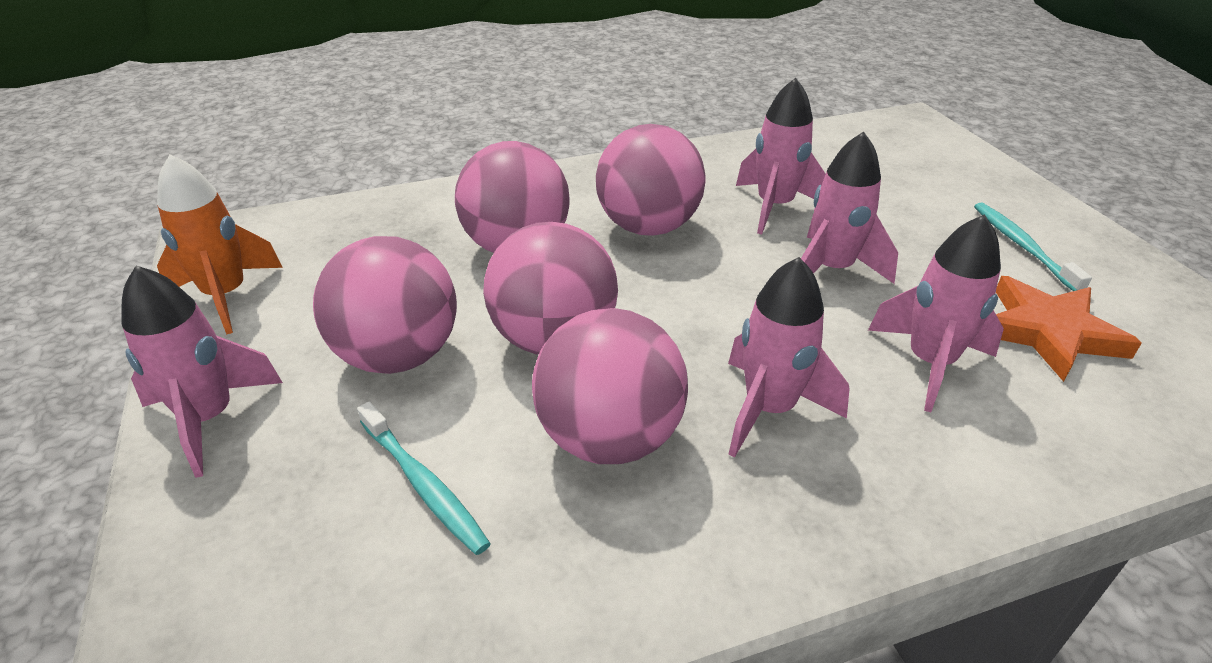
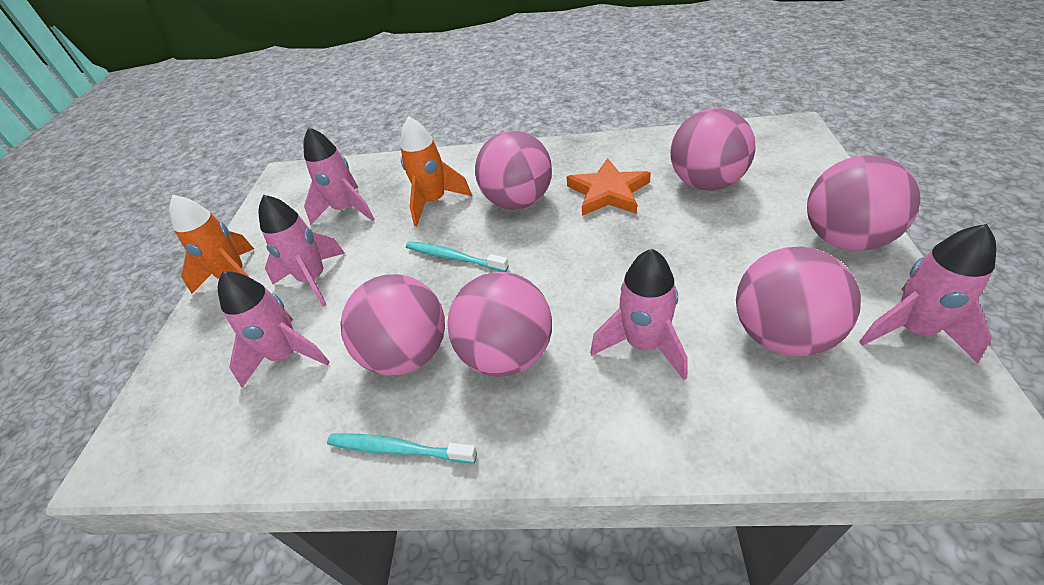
orange rocket: [157,154,283,335] = 1 -> [169,195,254,294] [400,116,472,226] = 2
pink ball: [313,236,457,374] [455,141,570,253] [483,222,618,355] [532,308,688,464] [596,124,706,236] = 5 -> [340,274,445,376] [447,272,552,377] [475,131,552,210] [670,108,755,191] [736,246,861,356] [807,155,920,251] = 6

